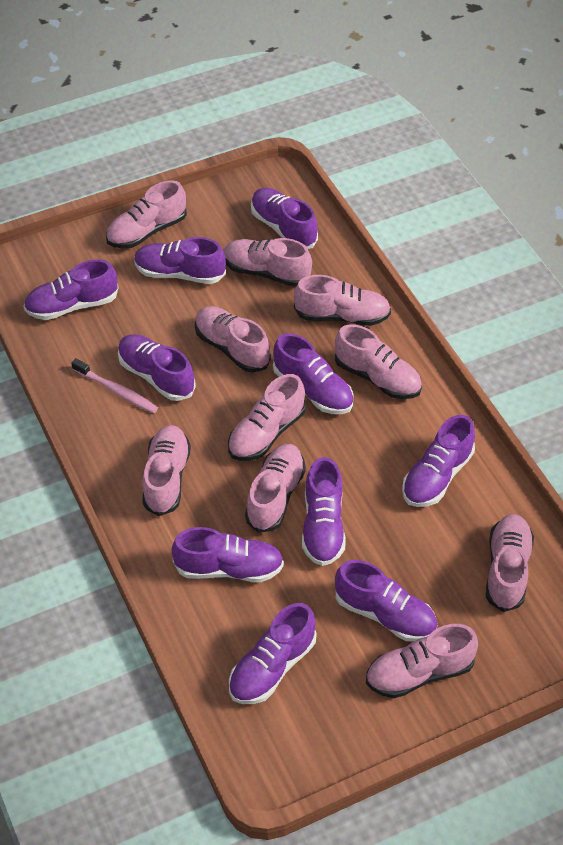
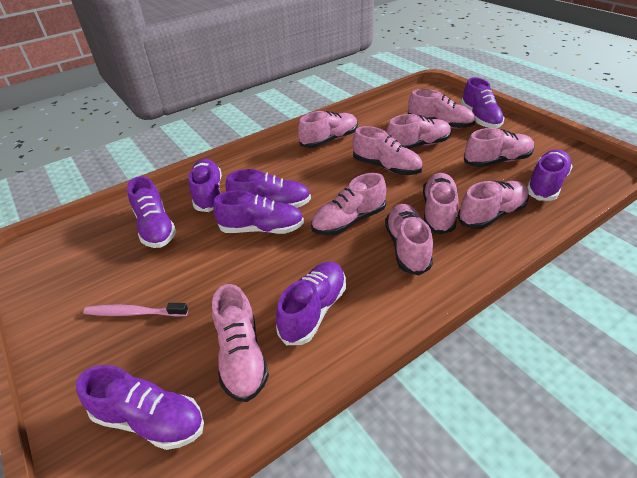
purple shoe: [23,260,118,320] [118,334,196,401] [134,237,226,284] [172,527,284,582] [229,603,317,704] [251,188,318,249] [273,333,353,414] [302,457,346,566] [335,560,438,642] [402,415,475,507] = 10 -> [76,365,204,450] [127,176,176,248] [189,159,222,212] [213,190,304,234] [225,169,311,208] [276,262,346,345] [461,77,505,128] [527,149,573,201] = 8

